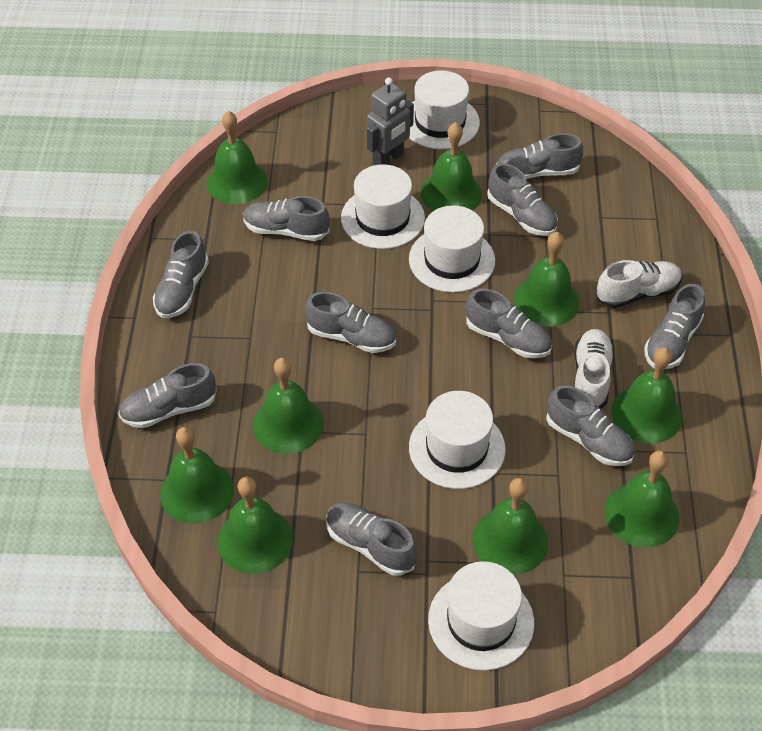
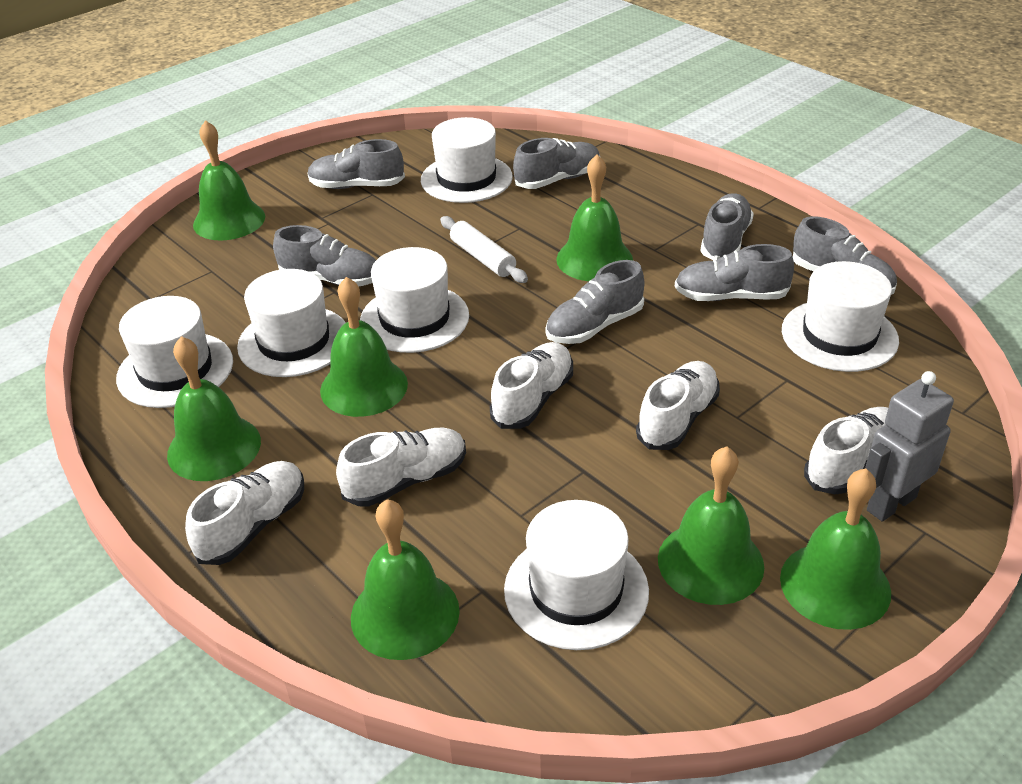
green bell: [160,427,234,524] [207,111,268,204] [218,477,293,574] [253,358,324,454] [421,122,482,211] [473,478,548,575] [514,232,579,327] [604,451,679,548] [611,347,682,443] = 9 -> [167,336,261,481] [193,120,265,240] [320,277,408,417] [351,499,460,660] [556,155,633,281] [658,446,764,605] [780,468,891,630] = 7
grey shoe: [118,363,217,428] [153,231,209,318] [243,196,330,241] [305,292,396,353] [326,502,417,576] [466,289,552,358] [487,163,558,236] [497,133,583,179] [546,385,635,466] [644,284,705,369] = 10 -> [273,225,376,286] [307,139,405,189] [513,138,600,189] [546,260,644,344] [675,244,794,301] [700,193,754,260] [793,216,897,295] = 7
white hat: [341,164,425,249] [409,70,480,149] [409,205,495,293] [409,391,506,489] [428,561,534,671] = 5 -> [116,296,233,408] [237,269,346,377] [360,247,469,353] [421,117,513,203] [504,500,649,650] [782,261,899,372] = 6
white rolling pin: none = 0 -> [440,216,528,283] = 1
white shoe: [574,329,614,409] [596,260,682,308] = 2 -> [185,461,304,565] [336,428,466,507] [490,342,573,429] [636,361,720,450] [804,407,888,494] = 5

